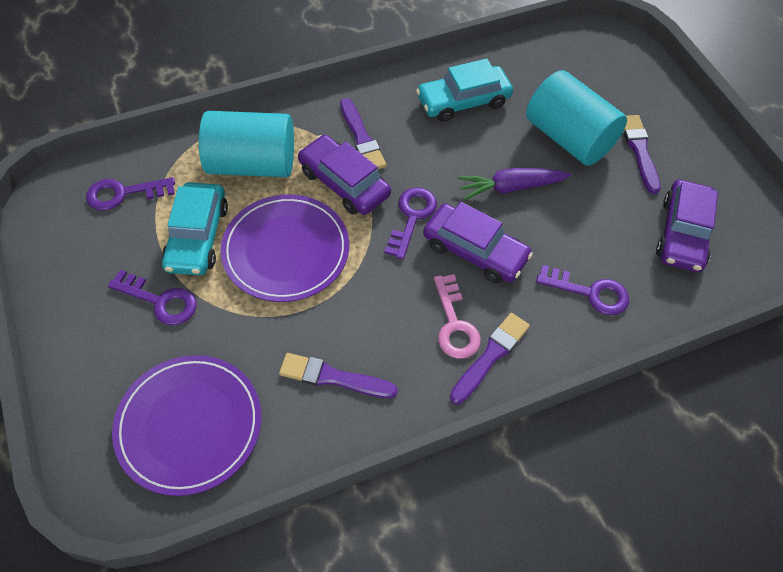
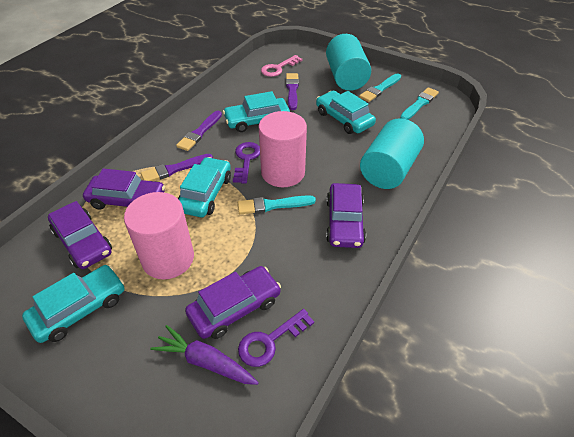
pink cylinder: none = 0 -> [124,192,194,279] [259,111,307,187] = 2
purple brush: [279,353,398,398] [340,98,386,169] [450,313,530,404] [624,115,661,194] = 4 -> [141,154,213,181] [176,111,222,151] [286,73,299,110] = 3
purple car: [298,135,391,215] [423,202,533,283] [656,180,718,272] = 3 -> [48,201,112,269] [83,168,165,210] [185,266,281,339] [326,183,366,248] = 4
purple key: [86,177,175,211] [108,270,197,325] [384,188,437,259] [536,265,629,315] = 4 -> [233,142,260,184] [238,309,314,367] = 2
purple plate: [112,355,261,496] [221,194,349,302] = 2 -> none = 0
turquoise brush: none = 0 -> [237,195,316,214] [359,73,401,102] [400,87,439,120] = 3
turquoise car: [162,182,228,275] [416,58,513,122] = 2 -> [22,265,124,343] [178,157,231,217] [223,91,290,132] [316,90,376,134] = 4

